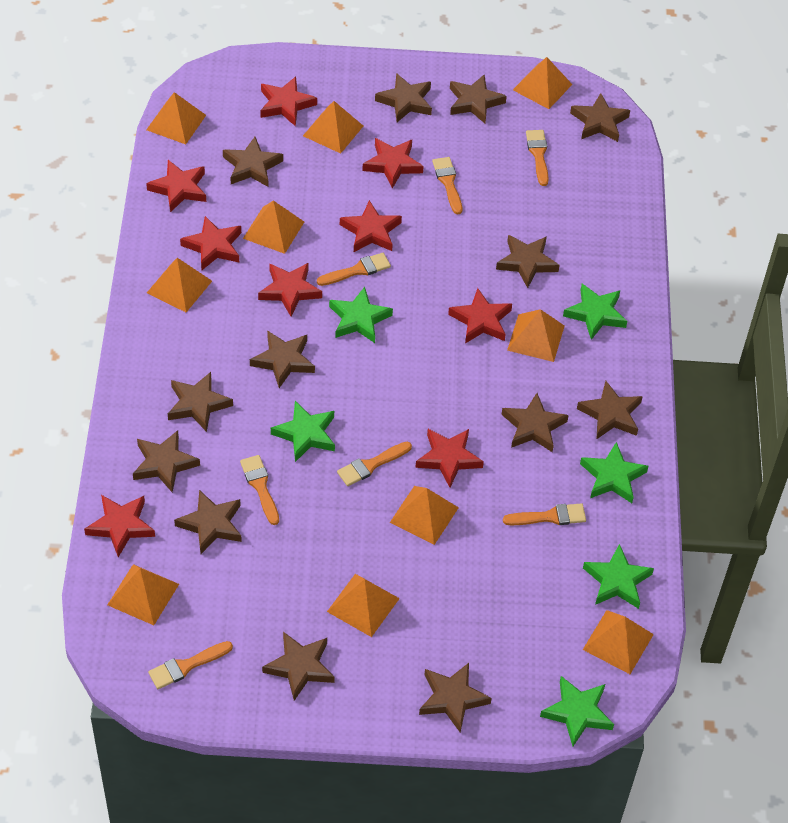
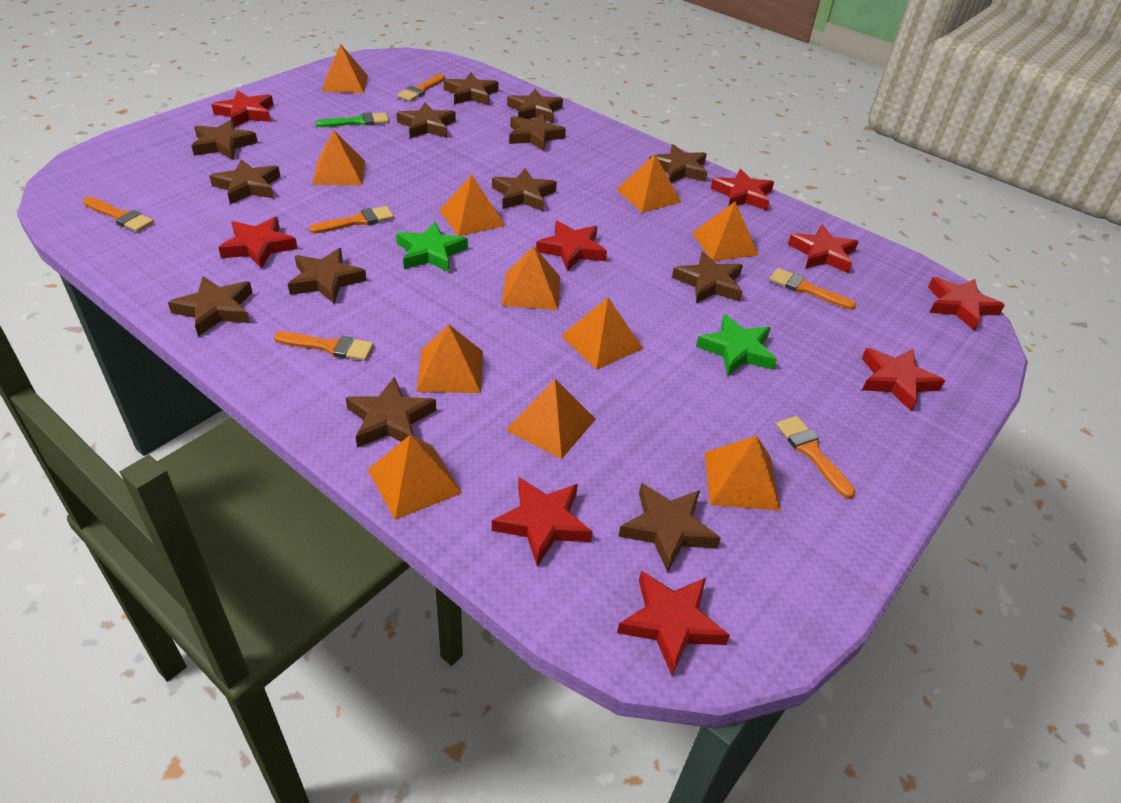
green brush: none = 0 -> [315,112,389,127] = 1
green star: [271,401,335,462] [329,287,393,343] [540,676,614,746] [563,284,627,340] [580,442,649,503] [583,544,654,609] = 6 -> [396,222,468,272] [696,314,777,375] = 2
orange brush: [148,641,233,689] [240,455,279,525] [317,253,391,286] [337,442,412,486] [432,157,462,215] [503,503,586,525] [526,130,549,186] = 7 -> [83,197,154,232] [274,332,374,361] [309,206,394,234] [397,74,445,101] [769,268,856,310] [776,416,855,499] = 6
orange pyramid: [107,564,179,625] [146,92,206,144] [147,258,212,312] [243,200,304,254] [303,101,363,154] [327,574,400,637] [390,486,459,545] [507,309,565,362] [513,57,573,109] [583,610,654,674] = 10 -> [312,130,365,185] [322,44,368,93] [368,435,462,520] [417,325,483,393] [439,175,505,236] [501,246,560,310] [506,379,596,459] [561,297,643,370] [616,155,681,213] [692,201,759,261] [705,436,781,511] = 11

